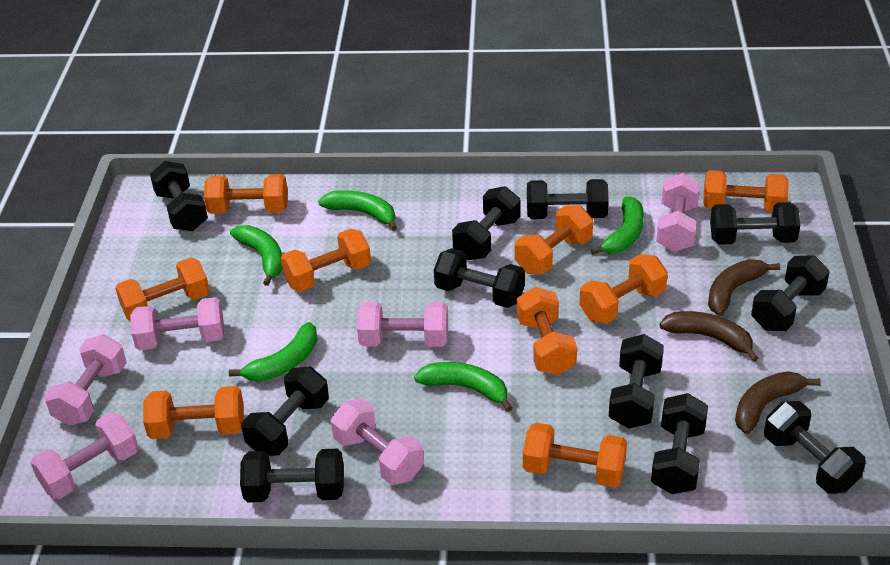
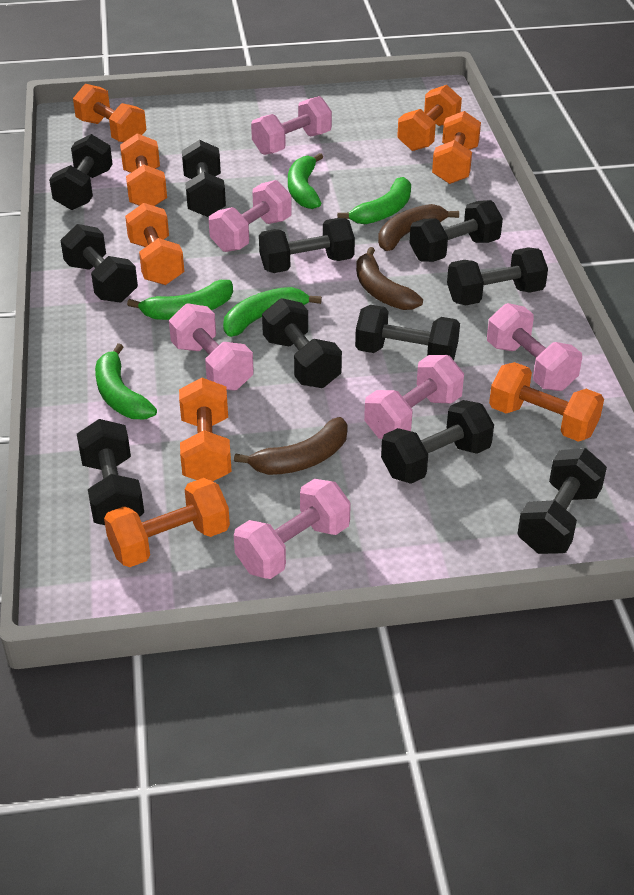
orange dumbbell: [115,257,210,321] [143,386,244,439] [204,174,288,214] [281,229,371,292] [515,205,593,274] [517,287,577,375] [523,423,627,488] [579,254,668,324] [703,170,788,213] = 9 -> [73,84,146,142] [104,478,230,567] [120,133,167,206] [125,203,184,285] [179,378,232,481] [397,85,462,151] [432,111,481,184] [489,362,604,442] = 8

